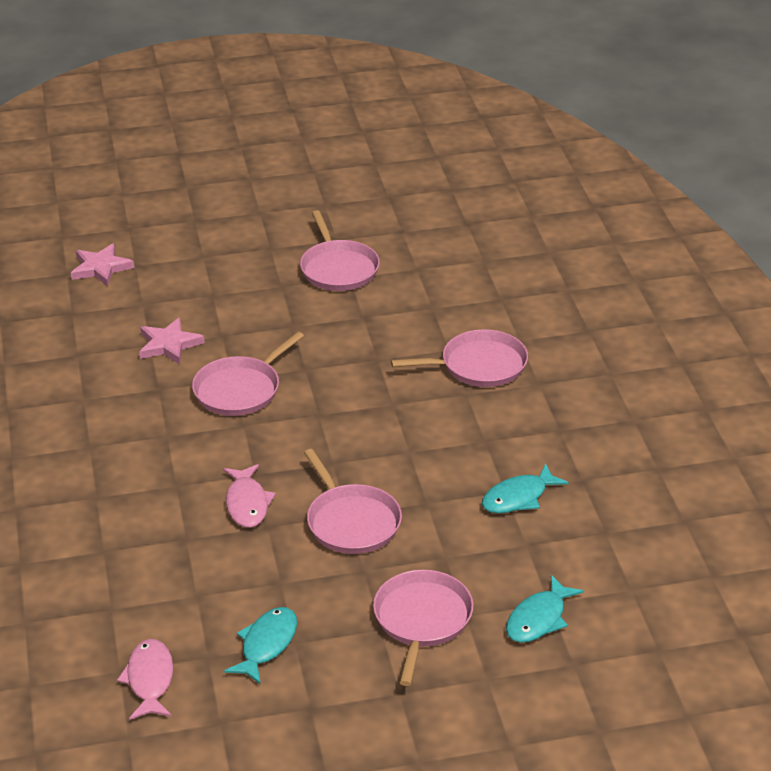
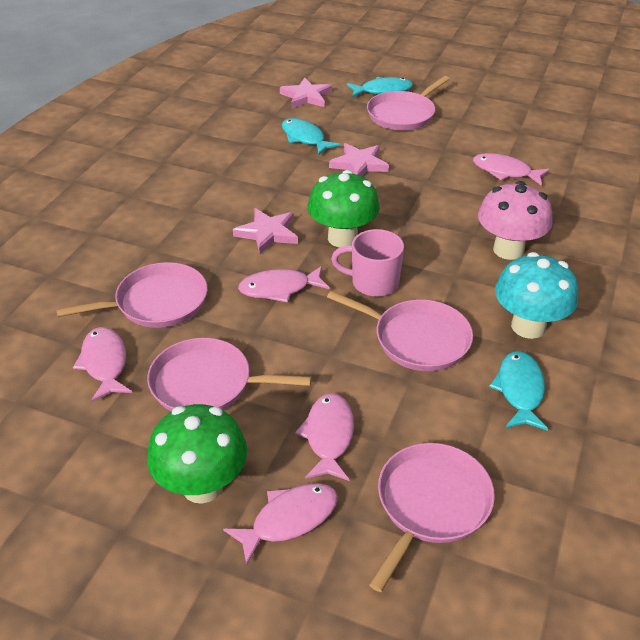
green mushroom: none = 0 -> [147,404,247,504] [308,170,380,248] = 2
pink fish: [117,639,173,720] [223,464,276,528] = 2 -> [73,327,132,402] [223,483,338,565] [238,266,330,303] [295,393,354,481] [473,153,550,186] = 5
pink mug: none = 0 -> [331,229,404,297] = 1
pink mushroom: none = 0 -> [478,181,553,260] = 1
pink star: [71,243,134,286] [139,317,205,365] = 2 -> [233,208,298,254] [280,78,332,108] [329,143,389,176] = 3
turquoise mushroom: none = 0 -> [495,252,578,339] = 1

